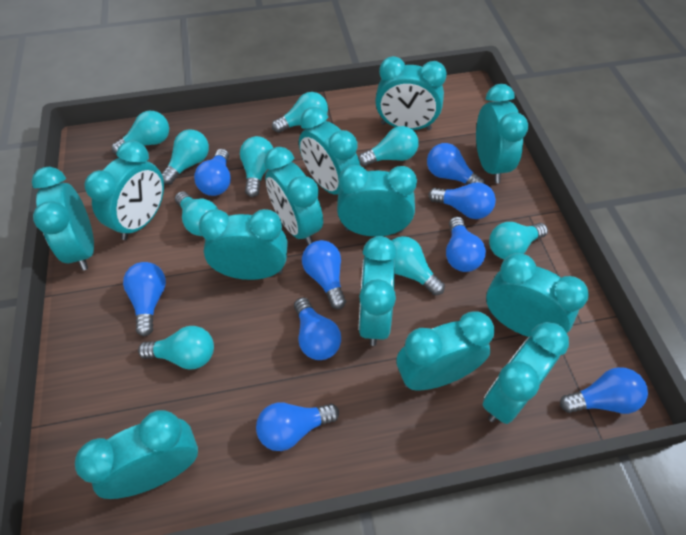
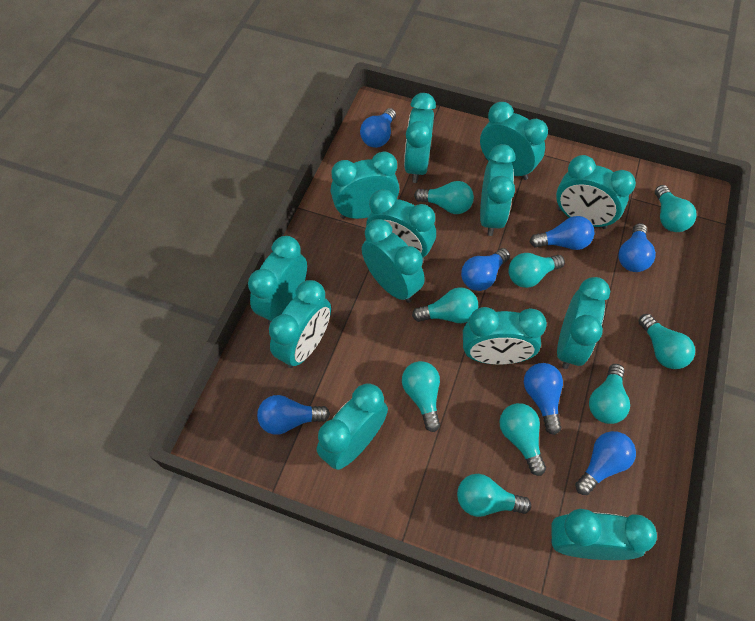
blue light bulb: [123,262,166,337] [194,149,231,196] [256,402,339,451] [294,297,341,360] [302,240,346,309] [427,143,485,185] [428,182,496,219] [446,216,486,272] [560,367,648,414] = 9 -> [257,395,330,435] [360,108,396,148] [461,248,510,291] [524,363,563,435] [530,216,594,250] [575,431,636,495] [619,223,656,272] = 7

